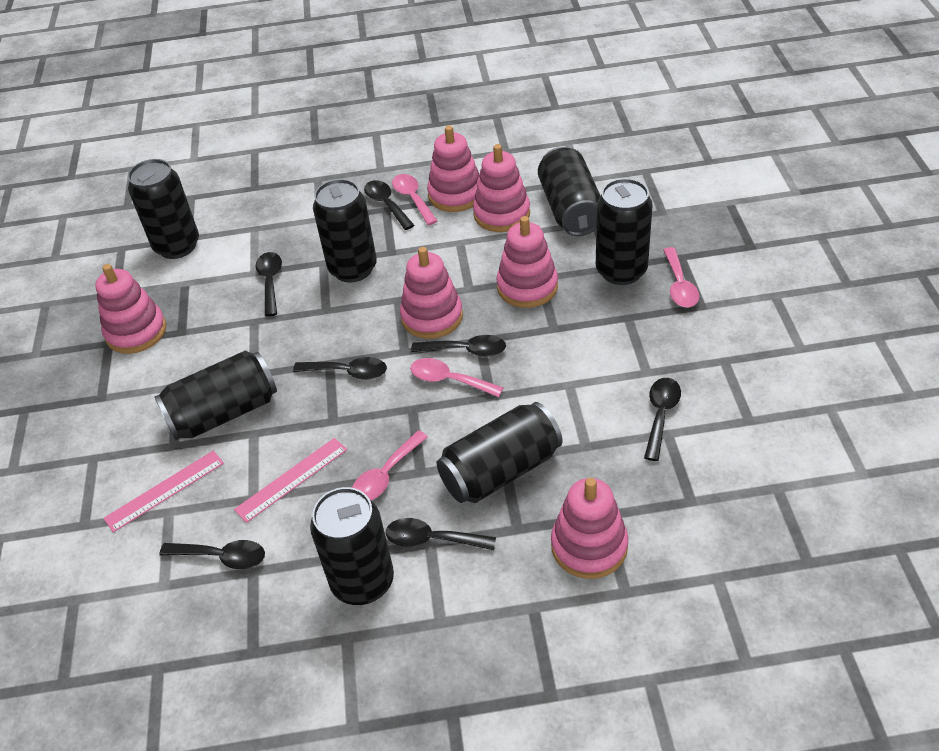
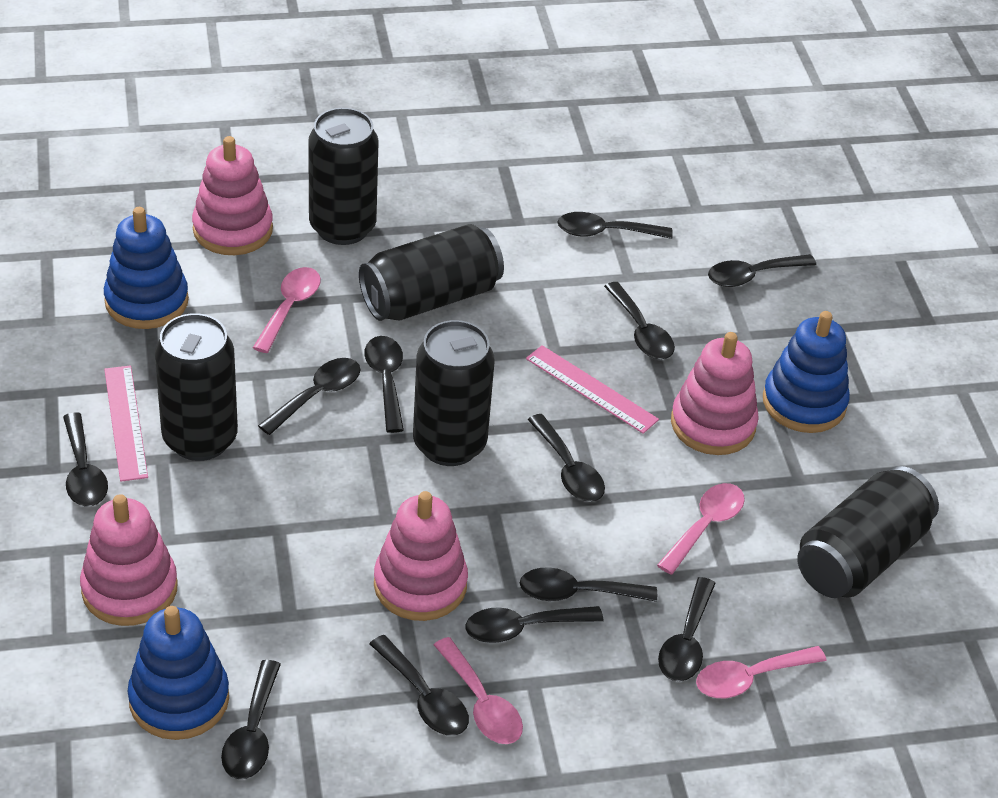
black can: [128,159,199,259] [154,351,277,440] [310,487,394,605] [313,179,377,283] [437,402,562,503] [538,147,601,236] [596,178,653,285] = 7 -> [155,313,238,461] [308,108,379,245] [359,224,504,321] [413,320,495,466] [797,466,939,598] = 5
black spoon: [159,540,265,569] [256,252,282,317] [293,357,387,380] [364,180,414,230] [386,518,496,550] [411,335,506,357] [644,378,681,461] = 7 -> [63,412,108,506] [221,660,281,779] [258,358,361,435] [365,336,404,433] [370,635,469,736] [466,606,603,643] [520,567,657,602] [527,414,605,502] [557,212,673,239] [604,282,675,359] [658,577,716,681] [708,254,816,287] = 12
blue stacking toy: none = 0 -> [104,207,189,329] [127,606,229,740] [763,311,850,433] = 3
pink stacking toy: [95,264,166,354] [400,247,463,339] [427,125,479,212] [473,144,530,232] [496,216,558,308] [551,478,628,579] = 6 -> [80,494,178,626] [192,136,273,255] [374,491,468,621] [671,332,759,455] = 4

